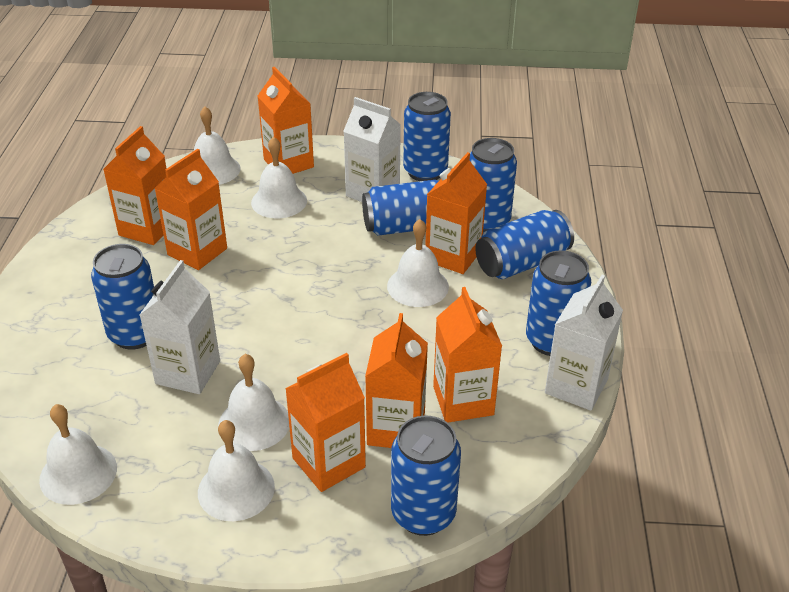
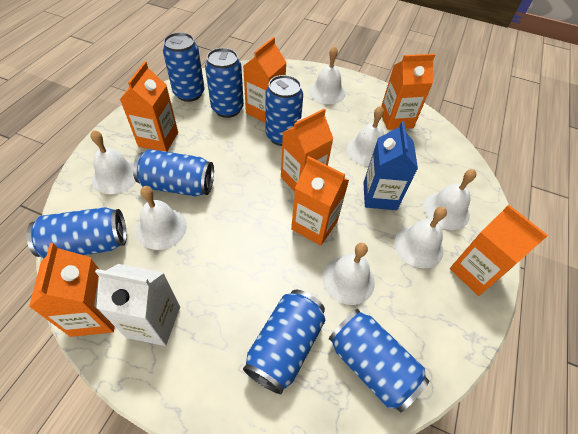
blue carton: none = 0 -> [363,121,418,210] = 1
white bell: [39,404,117,505] [194,106,241,185] [198,420,275,521] [218,354,289,451] [251,136,307,218] [387,219,449,307] = 6 -> [90,130,136,194] [136,186,187,250] [309,46,346,104] [323,243,375,305] [347,106,384,166] [394,207,447,268] [424,169,476,230] = 7
white carton: [140,260,220,394] [343,97,401,202] [545,275,623,411] = 3 -> [95,264,180,346] = 1

